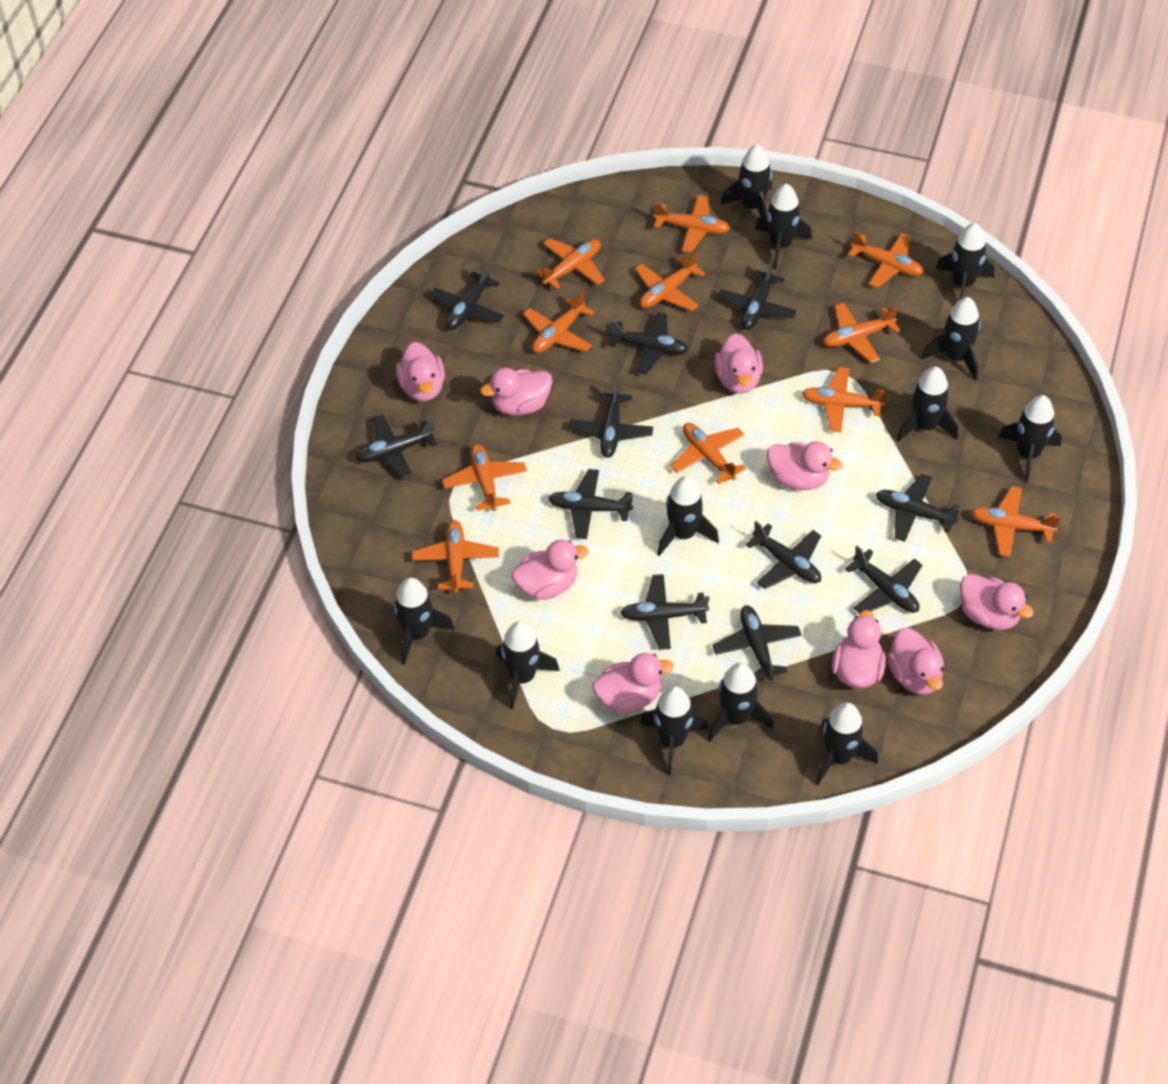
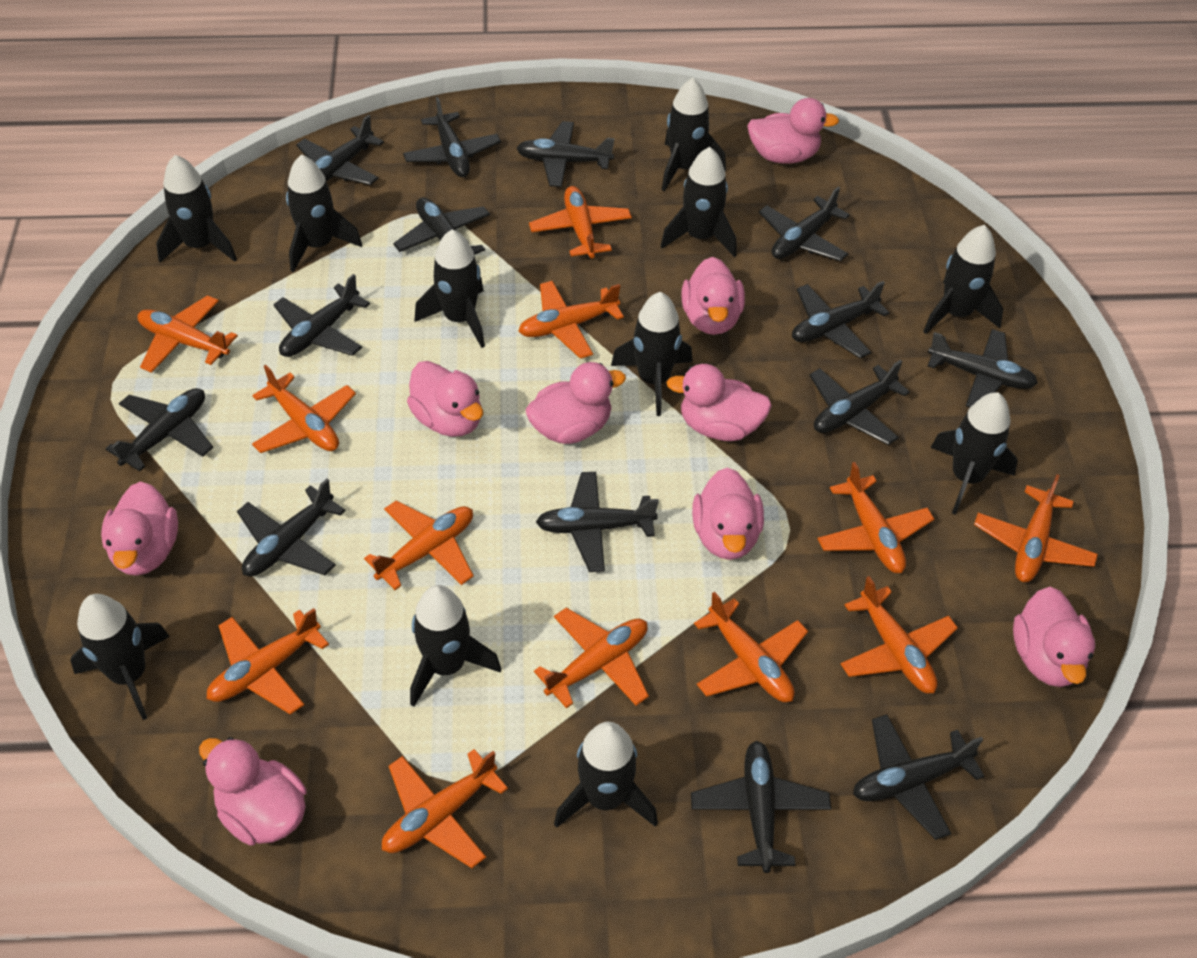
black plane: [356,415,437,479] [430,263,504,330] [548,469,633,539] [569,380,653,458] [609,312,689,374] [620,574,710,650] [712,605,801,680] [718,261,797,330] [745,521,821,589] [845,546,922,613] [876,474,960,542] = 11 -> [106,388,213,471] [237,479,346,577] [273,274,370,357] [296,115,384,185] [393,197,490,255] [403,97,501,177] [517,121,615,187] [536,472,659,572] [691,741,831,873] [759,187,850,261] [792,281,889,358] [809,360,910,445] [853,714,985,840] [928,329,1038,407] = 14
black rocket: [393,578,454,665] [496,621,560,709] [640,686,708,775] [657,476,719,556] [708,663,774,742] [720,144,772,217] [755,183,812,269] [815,703,878,785] [896,367,958,442] [921,297,980,381] [936,223,995,300] [998,395,1062,483] = 12 -> [70,594,170,720] [156,155,237,262] [286,154,362,272] [410,585,501,707] [415,229,485,348] [554,722,658,828] [611,292,692,416] [660,147,737,257] [662,78,726,191] [923,225,1003,334] [931,392,1018,515] = 11
orange plane: [412,520,499,593] [442,444,527,511] [523,291,594,353] [535,238,605,289] [635,251,705,311] [654,195,730,253] [671,423,746,484] [802,367,886,432] [823,303,900,363] [848,232,924,288] [971,486,1060,557] = 11 -> [137,295,238,373] [207,608,329,715] [252,365,356,453] [364,501,474,590] [382,749,508,868] [518,281,624,359] [529,186,632,258] [534,608,649,708] [694,591,808,702] [817,462,934,573] [840,576,958,693] [974,474,1098,582] = 12

